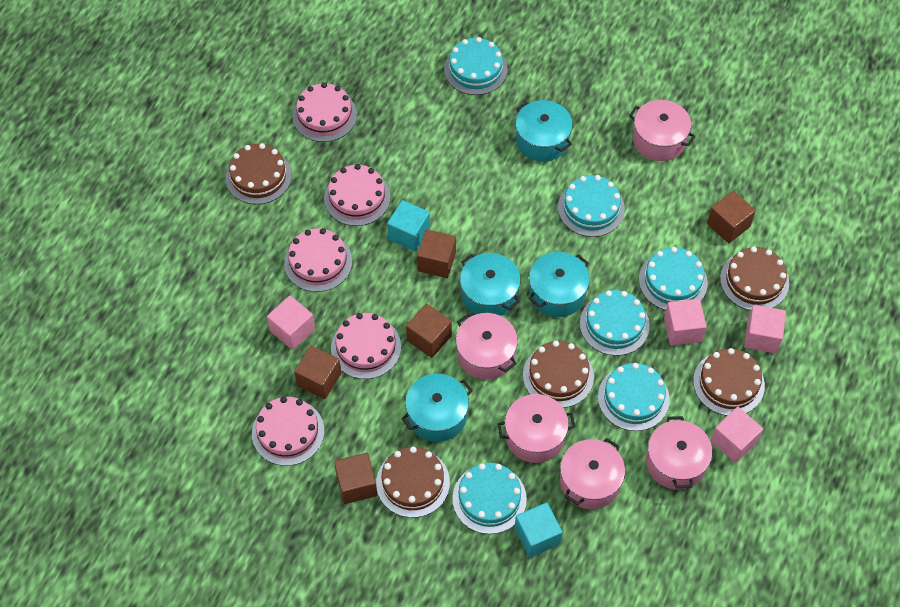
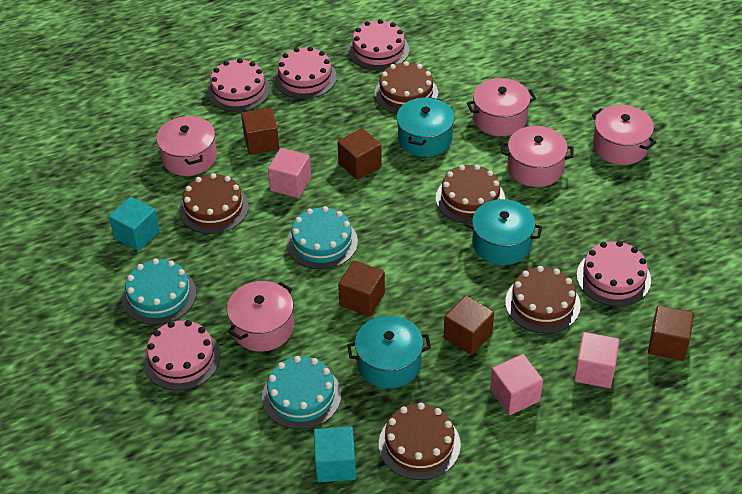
pink cube: [267,296,315,350] [664,299,707,345] [711,407,763,463] [744,305,786,353] = 4 -> [268,148,311,198] [490,354,543,415] [574,332,620,388] = 3
turquoise cake: [444,37,507,95] [452,463,527,534] [558,175,625,237] [580,290,650,356] [598,363,670,431] [639,247,708,310] = 6 -> [122,258,196,325] [262,356,341,429] [286,206,358,269] = 3
turquoise pot: [401,374,473,442] [460,253,521,316] [515,100,573,162] [528,252,590,317] = 4 -> [347,315,431,389] [396,97,455,157] [465,199,542,265] = 3

